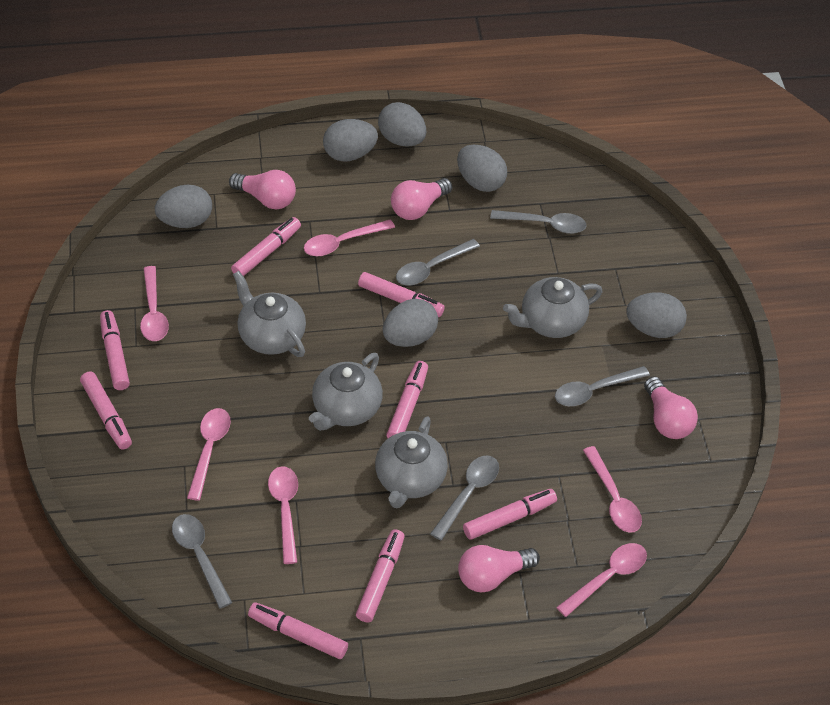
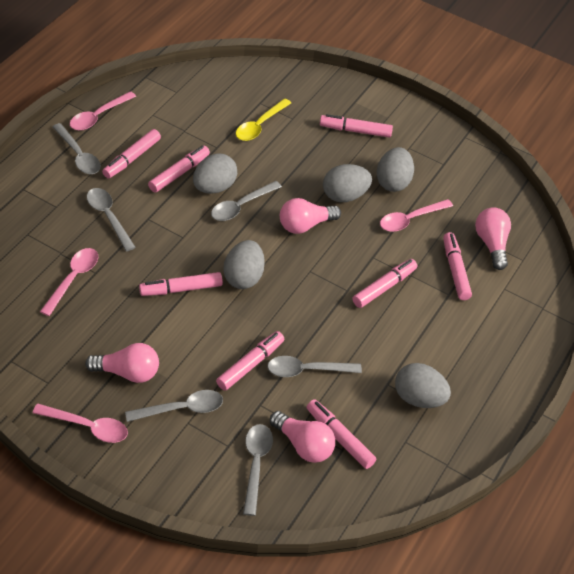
grey egg: [155,185,212,228] [323,119,378,161] [378,102,426,147] [383,299,438,347] [457,145,507,192] [626,292,687,338] = 6 -> [193,153,237,194] [224,240,265,289] [323,164,372,202] [377,147,414,192] [395,363,451,408] = 5
grey spoon: [172,514,232,608] [396,239,480,285] [430,456,499,540] [490,210,587,234] [555,366,650,406] = 5 -> [52,123,101,174] [87,188,136,251] [125,390,223,422] [211,181,282,221] [243,424,273,516] [267,356,362,377] = 6
grey teapot: [233,271,306,357] [309,353,383,431] [375,416,448,508] [503,277,603,338] = 4 -> none = 0
pink spoon: [140,266,169,341] [187,408,231,501] [268,466,298,564] [304,219,395,256] [556,543,647,617] [583,446,642,533] = 6 -> [33,404,128,443] [40,248,98,316] [70,91,136,131] [380,199,453,232] = 4
yellow spoon: none = 0 -> [236,98,291,141] = 1

